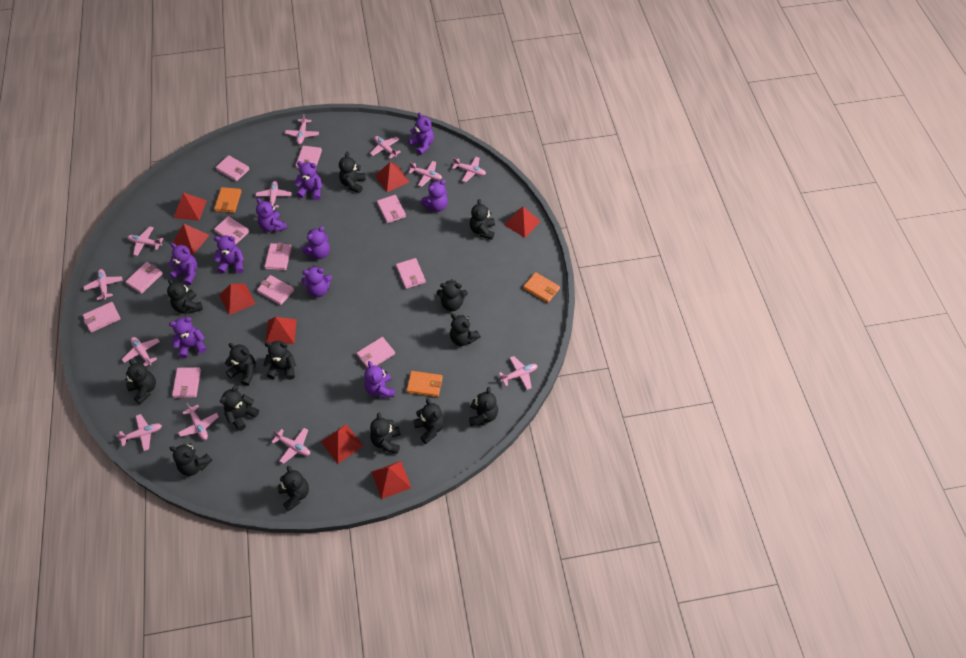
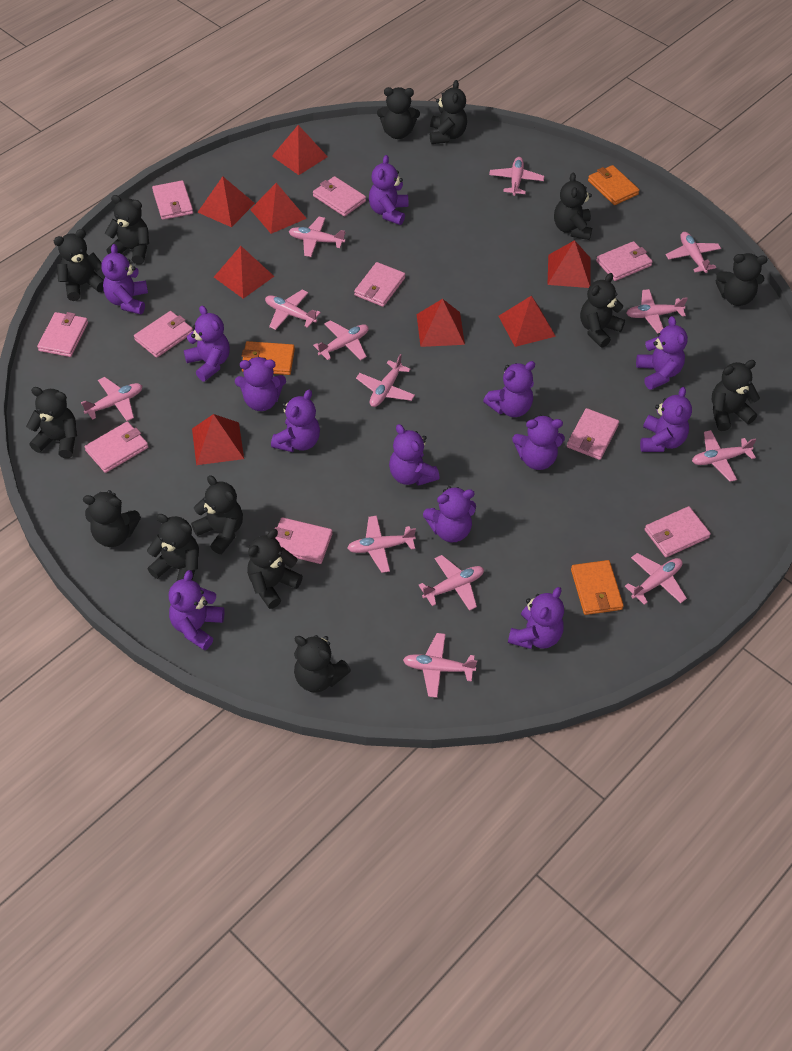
pink plane: [84,269,123,300] [116,414,162,451] [122,337,160,366] [127,227,163,256] [178,403,219,440] [256,181,291,208] [272,428,310,464] [285,113,319,144] [370,136,401,159] [408,161,442,187] [452,157,486,182] [499,356,538,390] = 12 -> [81,377,142,421] [265,290,321,330] [289,217,346,257] [313,320,369,360] [347,516,416,573] [356,354,415,407] [403,633,477,698] [419,555,484,611] [489,157,544,196] [625,553,687,605] [626,289,688,334] [666,232,721,273] [692,430,756,482] = 13
pink wallet: [83,302,120,333] [125,262,163,294] [172,367,201,398] [214,216,250,245] [215,155,250,181] [257,275,294,305] [265,242,292,270] [296,146,322,168] [357,337,395,368] [377,195,406,223] [396,258,426,289] = 11 -> [37,312,88,357] [84,421,148,473] [134,311,193,358] [152,180,193,220] [275,517,332,564] [313,176,366,217] [354,262,405,307] [567,408,619,460] [596,241,653,281] [645,506,711,557] = 10
purple teddy bear: [168,243,197,285] [169,317,207,358] [214,235,244,274] [256,198,287,232] [294,161,323,200] [301,266,332,297] [302,226,330,259] [364,361,395,398] [408,113,434,155] [421,180,448,212] = 10 -> [101,244,148,315] [169,570,225,651] [184,305,230,381] [235,357,286,411] [271,390,320,452] [369,155,408,225] [389,424,440,486] [423,486,476,542] [483,361,535,417] [508,587,564,649] [512,415,565,470] [636,316,688,390] [640,387,692,452] = 13

